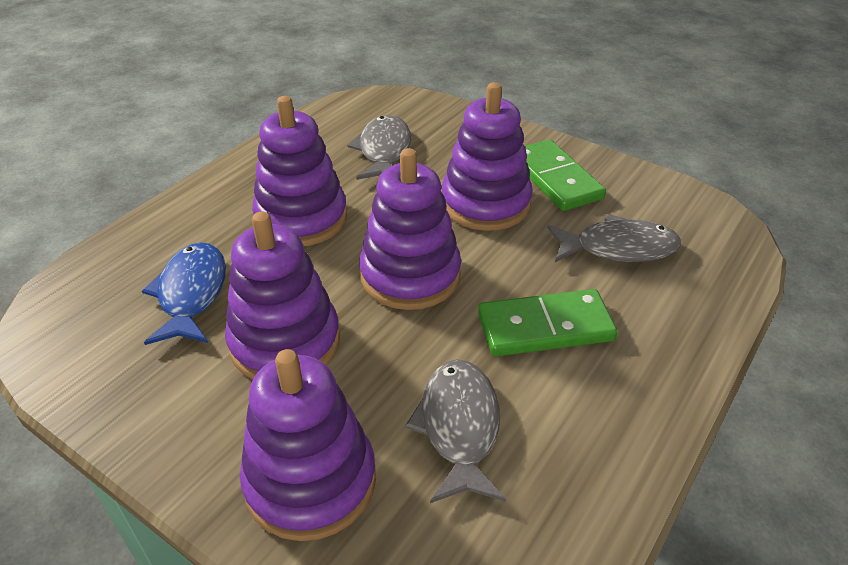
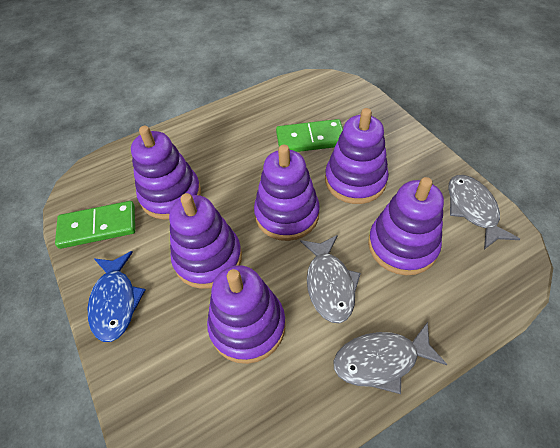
purple stacking toy: [225,212,340,379] [240,349,376,541] [252,96,347,246] [359,148,461,310] [442,82,533,231] = 5 -> [131,126,201,220] [169,193,242,289] [207,265,286,364] [254,145,320,241] [325,108,389,204] [368,177,444,275] = 6

